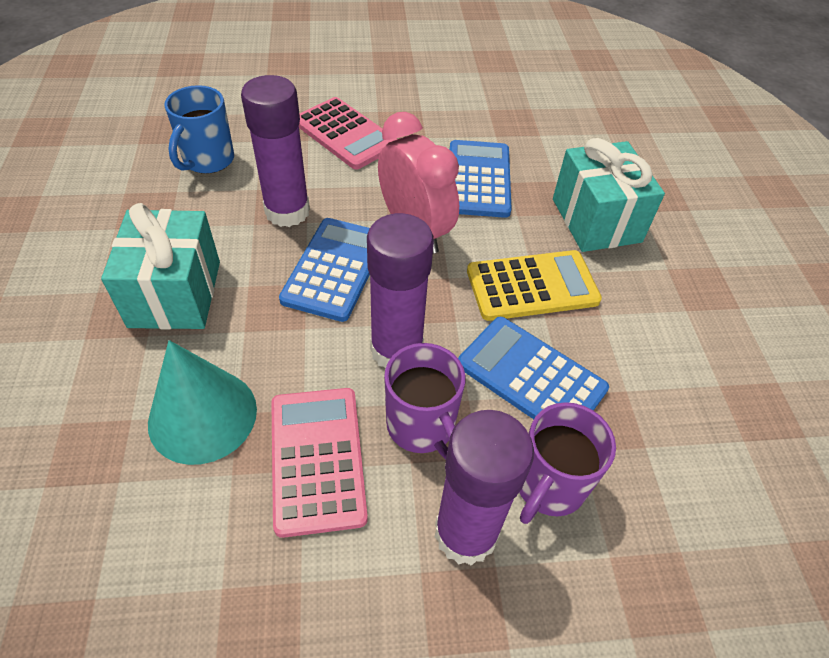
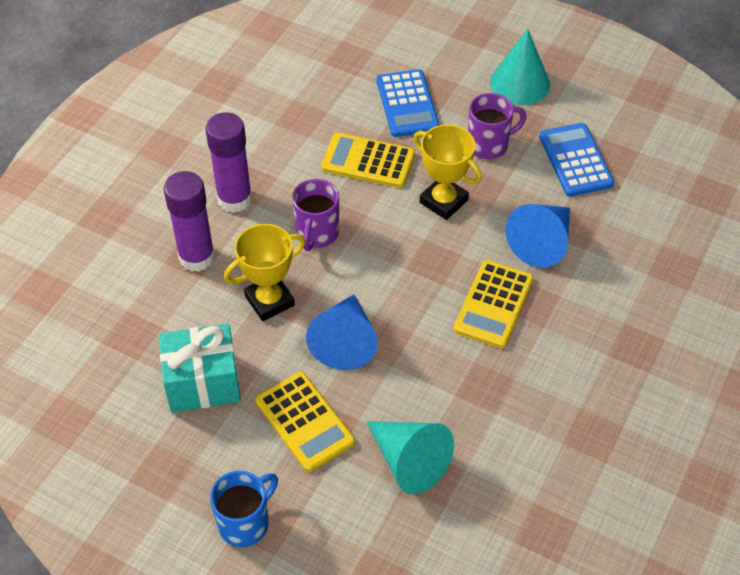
blue calculator: [279,218,370,322] [450,140,512,218] [458,317,609,419] = 3 -> [377,69,440,137] [539,123,614,196] = 2
blue cone: none = 0 -> [306,294,378,370] [506,204,570,268] = 2
pink calculator: [271,388,368,538] [299,97,397,170] = 2 -> none = 0
pink clock: [378,112,459,254] = 1 -> none = 0
purple glue stick: [241,75,310,227] [367,213,434,369] [435,410,534,566] = 3 -> [164,171,215,272] [205,112,252,213] = 2
turquoise cone: [148,340,257,465] = 1 -> [366,421,454,495] [490,29,550,105] = 2
turquoise gift: [101,203,220,329] [553,138,665,252] = 2 -> [159,324,241,412] = 1
yellow calculator: [467,250,602,321] = 1 -> [256,372,355,472] [321,133,415,188] [453,260,534,349] = 3
yellow trophy: none = 0 -> [224,224,305,321] [413,124,482,220] = 2

